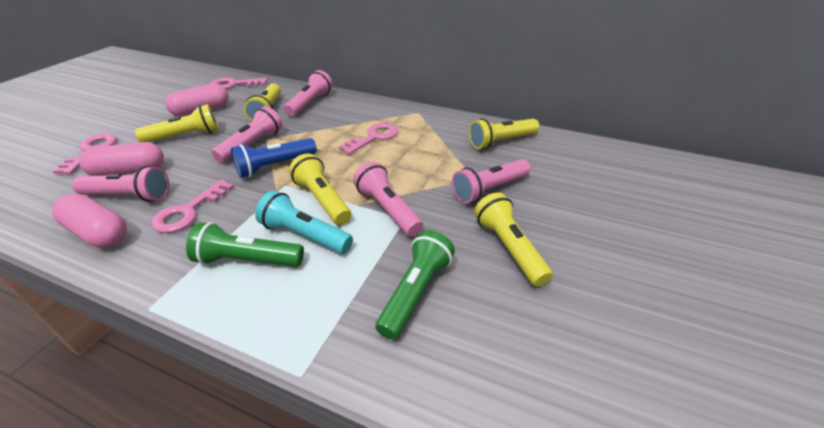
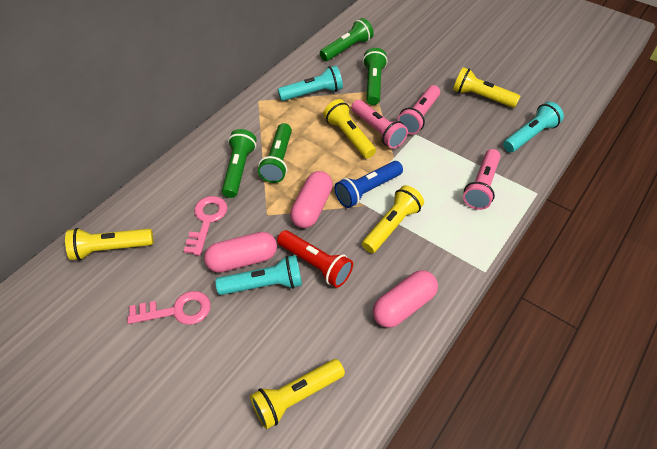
green flashlight: [186,222,304,267] [375,230,455,340] = 2 -> [222,129,257,198] [258,123,292,183] [320,18,374,61] [363,48,388,105] = 4
pink flashlight: [72,166,170,202] [212,106,282,163] [284,70,333,116] [353,162,423,237] [452,159,531,204] = 5 -> [351,100,408,149] [397,85,440,134] [463,149,500,210] = 3
pink key: [53,134,117,174] [151,180,234,233] [210,77,267,89] [339,123,398,155] = 4 -> [127,291,211,325] [184,196,227,256] = 2
red flashlight: none = 0 -> [277,230,353,288] = 1
turquoise flashlight: [255,191,353,254] = 1 -> [216,255,302,295] [278,65,343,101] [503,102,564,152] = 3

